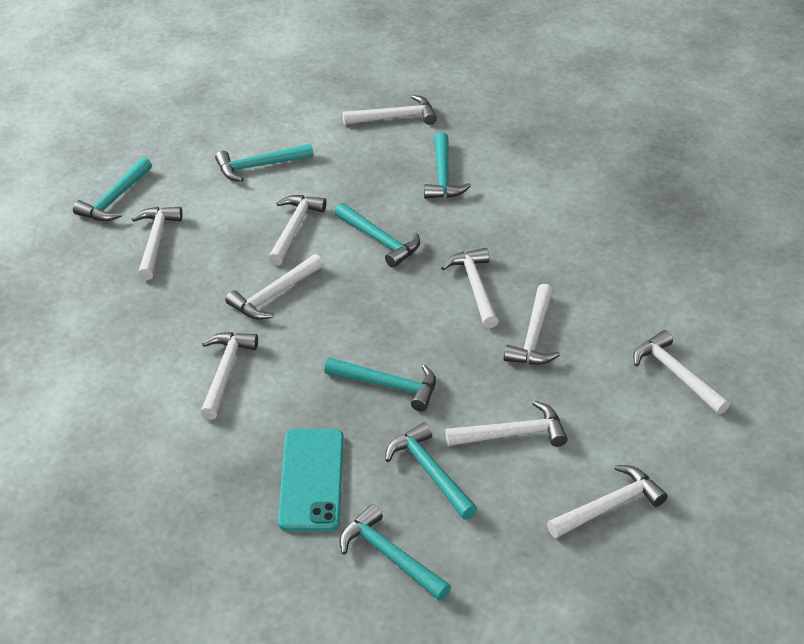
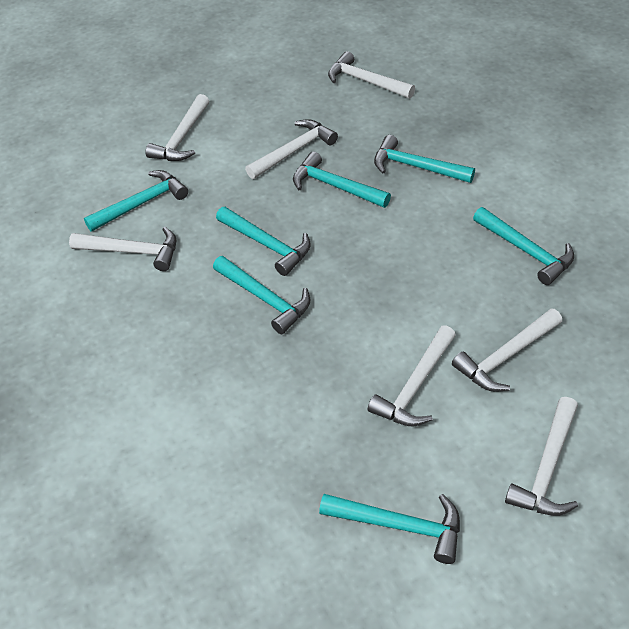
turquoise phone: [278,429,344,531] = 1 -> none = 0
white hammer: [132,207,182,280] [200,332,258,420] [226,254,323,320] [268,195,326,266] [343,95,437,125] [441,248,499,328] [445,400,568,447] [504,284,560,365] [547,465,668,538] [633,330,730,415] = 10 -> [69,227,176,271] [145,94,209,161] [245,119,338,179] [328,51,415,98] [368,325,456,426] [452,308,562,392] [505,397,578,516] = 7

